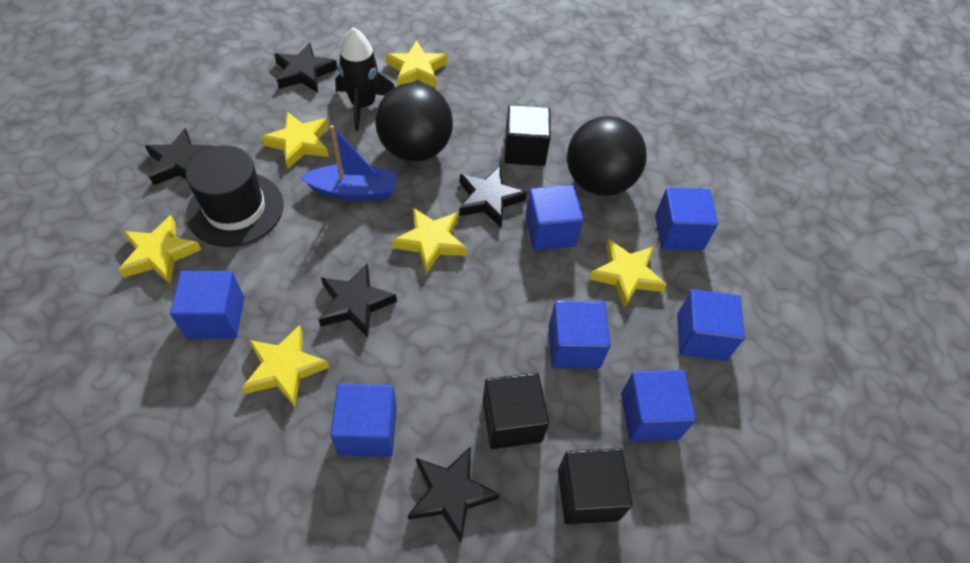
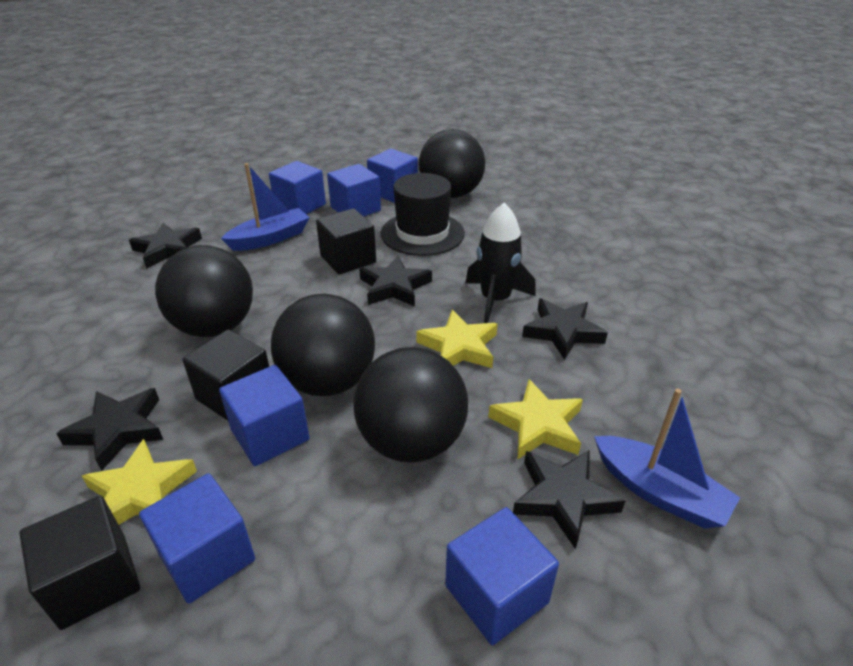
black ball: [375,82,453,161] [567,116,647,196] = 2 -> [155,245,253,337] [271,294,375,396] [354,347,468,463] [419,129,485,198] = 4
blue boat: [300,125,397,200] = 1 -> [221,163,310,251] [594,389,740,529] = 2
blue cube: [170,271,244,339] [330,383,397,457] [525,185,584,251] [549,301,611,369] [621,370,696,441] [655,188,718,250] [677,289,745,361] = 7 -> [139,473,255,604] [219,365,310,466] [269,161,326,214] [327,164,381,216] [367,149,418,203] [445,507,559,645] = 6
yellow star: [118,215,202,285] [242,325,330,407] [261,112,329,169] [386,40,447,88] [392,208,467,274] [589,239,667,308] = 6 -> [82,439,197,525] [416,310,498,368] [488,379,583,460] = 3

